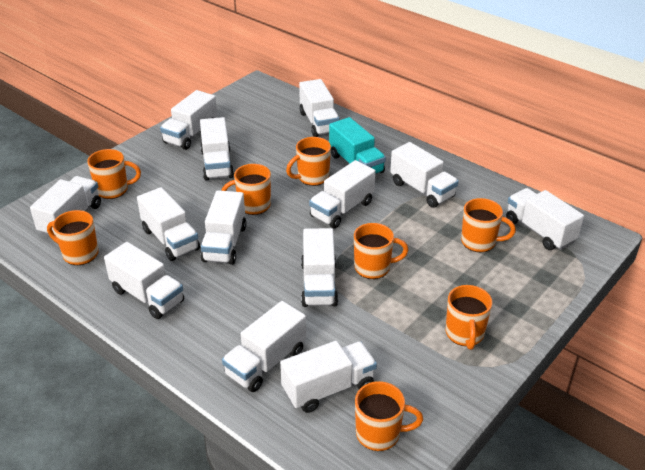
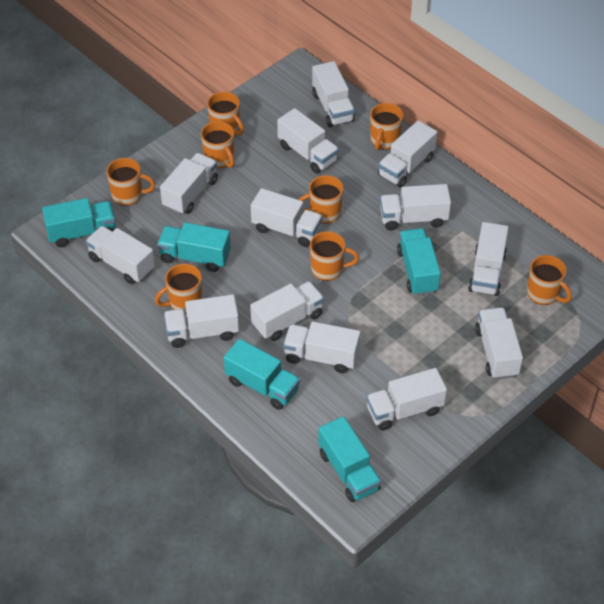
turquoise truck: [329,117,386,174] = 1 -> [42,198,116,247] [157,222,231,272] [223,339,300,410] [318,416,381,502] [397,228,441,296] = 5

